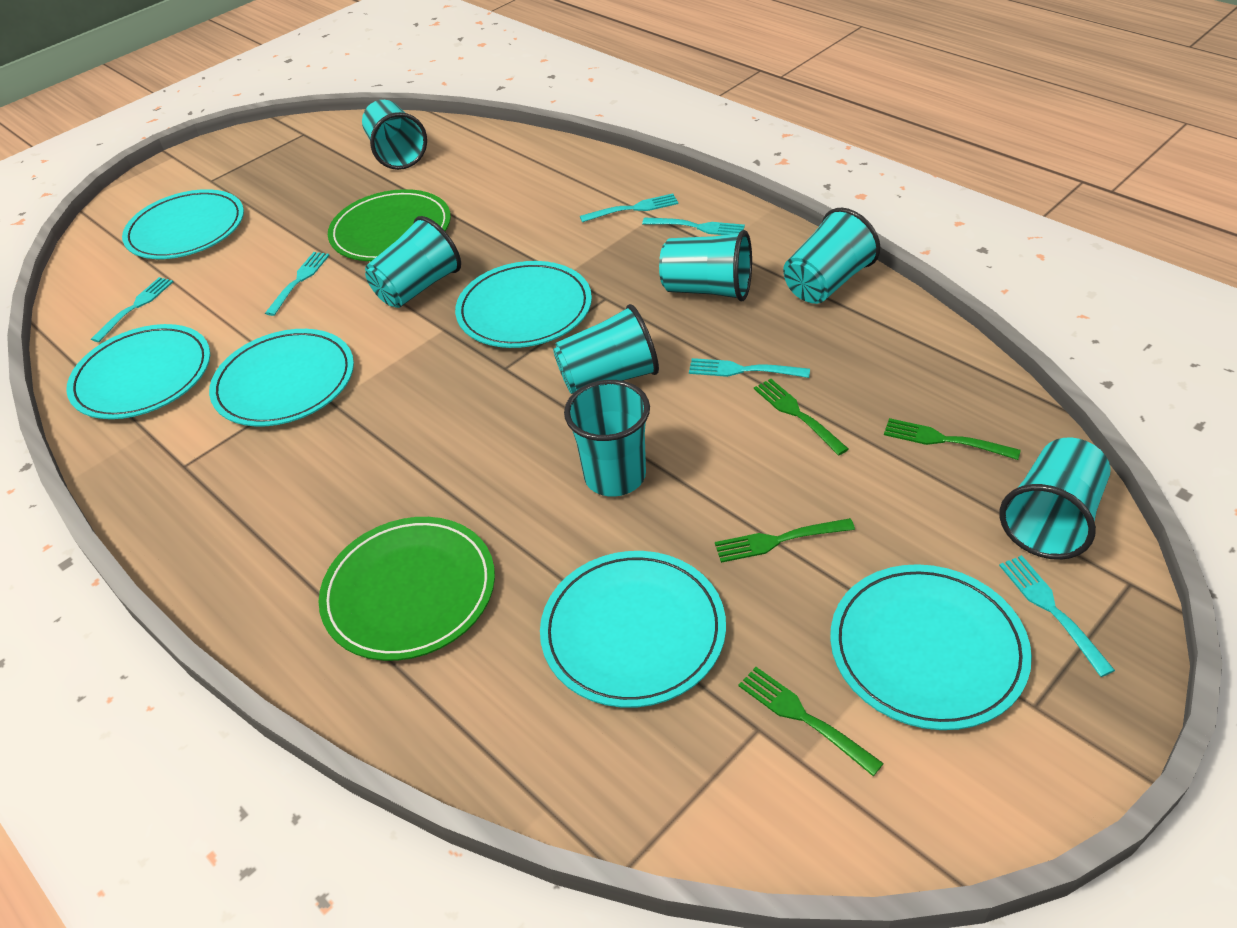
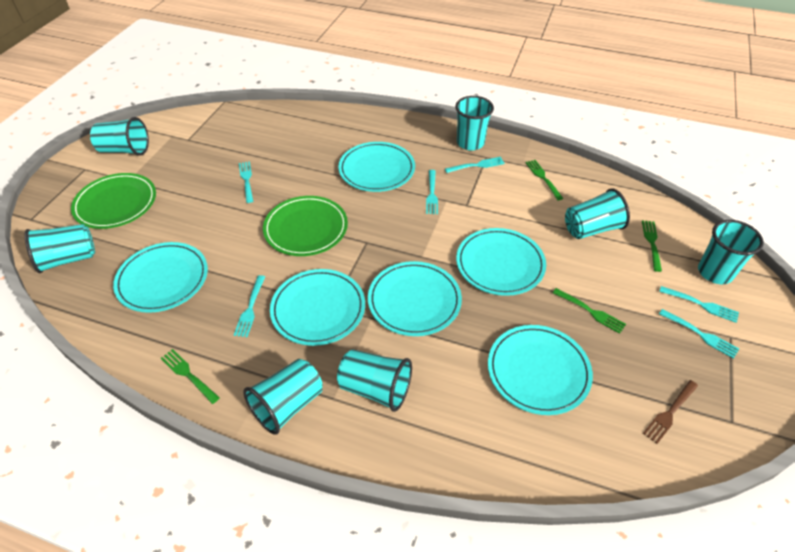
brown fork: none = 0 -> [643,380,698,444] = 1

